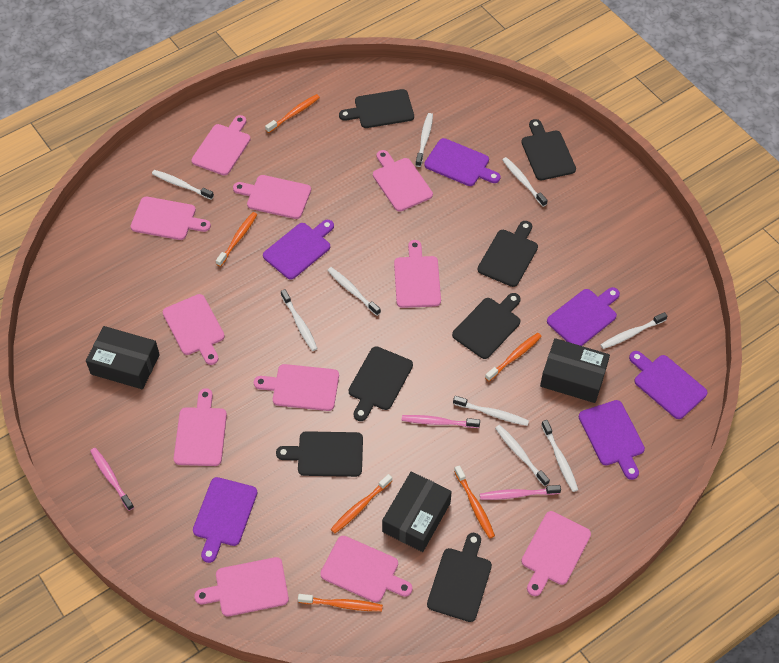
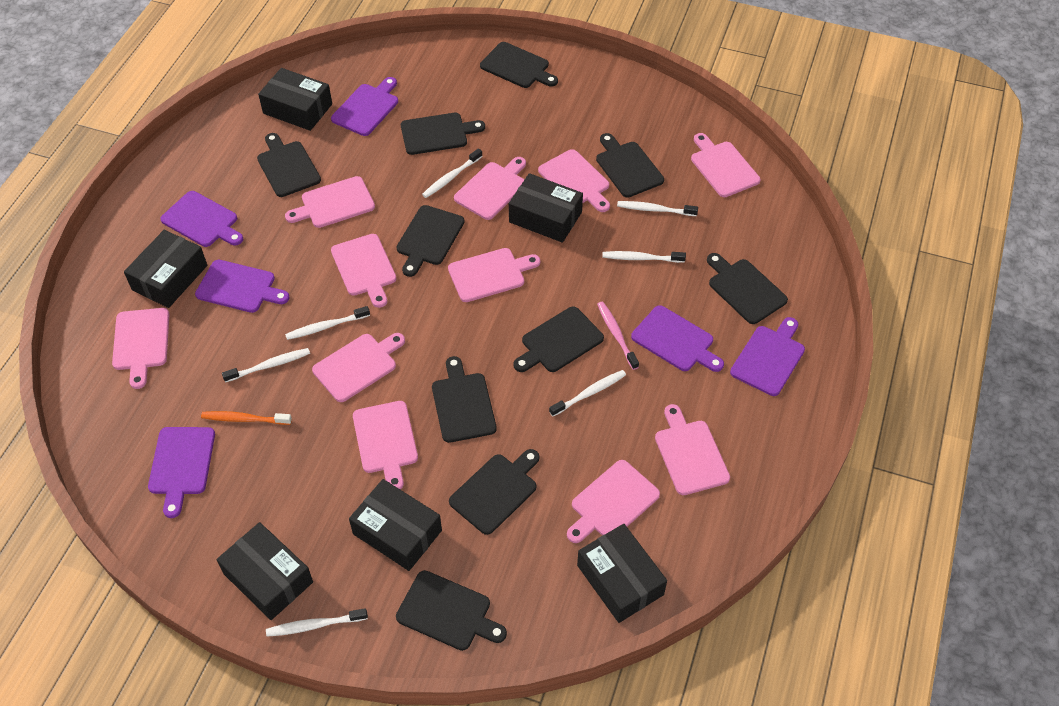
black box: [86,326,160,389] [382,471,452,552] [540,338,610,403] = 3 -> [124,230,207,308] [217,522,313,620] [258,68,332,131] [349,479,442,571] [509,173,583,243] [577,524,667,623] = 6
black cutting board: [276,431,363,477] [339,89,414,128] [349,346,413,421] [427,533,492,622] [452,293,521,359] [477,221,538,287] [522,119,576,180] = 7 -> [257,133,321,197] [396,205,464,277] [396,570,507,651] [401,113,485,155] [432,356,497,443] [449,449,540,535] [480,42,558,88] [513,306,604,372] [596,133,664,197] [707,253,788,324] = 10
orange toothbrush: [216,212,258,267] [265,94,320,133] [298,594,383,611] [331,474,392,533] [454,465,495,539] [485,333,542,381] = 6 -> [201,411,292,425] = 1
pink toothbrush: [90,448,134,511] [402,415,480,428] [480,485,561,500] = 3 -> [597,302,639,370] = 1
white toothbrush: [152,170,214,200] [281,289,318,351] [327,267,381,316] [415,113,433,167] [453,396,529,426] [495,425,550,486] [502,157,548,207] [541,420,578,492] [600,312,667,349] = 9 -> [222,348,310,383] [266,608,368,637] [285,306,370,340] [422,148,483,198] [549,370,626,416] [602,251,686,263] [617,201,698,216] = 7

